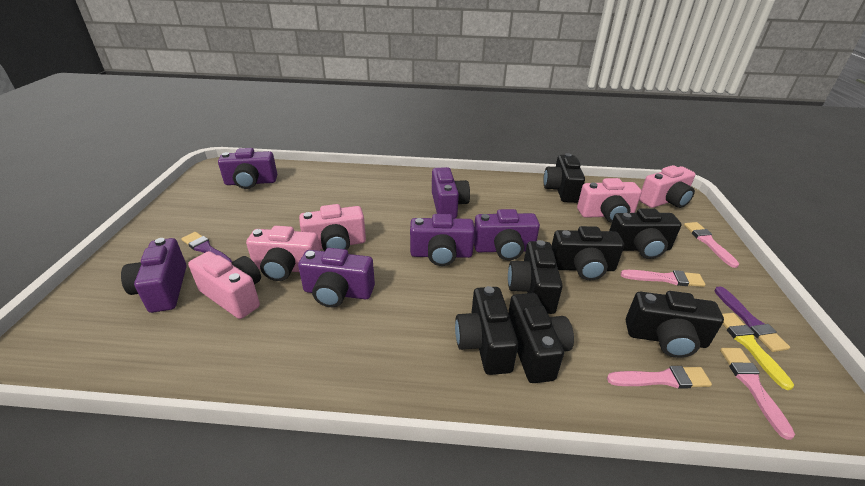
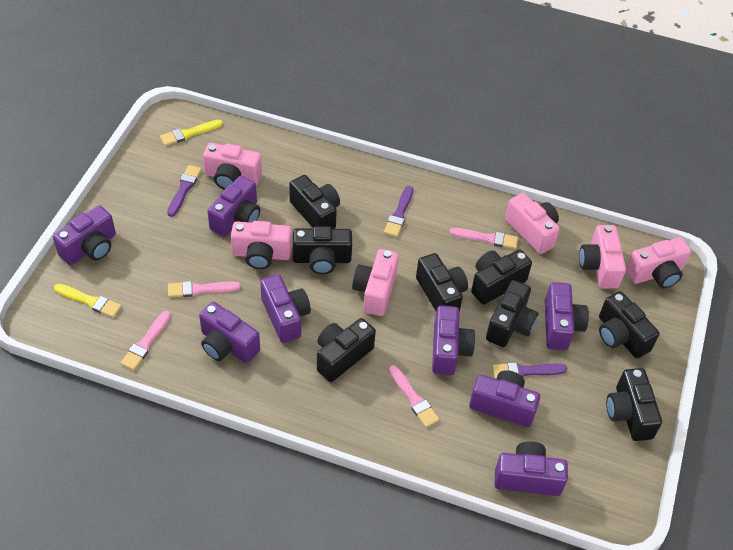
black camera: [455,286,518,375] [508,240,563,314] [508,293,574,383] [544,153,585,203] [552,226,624,280] [609,209,681,259] [626,291,724,358] = 7 -> [289,175,340,229] [293,226,352,274] [317,318,376,382] [416,253,468,312] [471,249,532,305] [486,280,538,347] [599,291,659,358] [606,368,662,441] = 8
pink camera: [188,251,261,319] [246,226,320,281] [299,204,366,251] [577,178,642,223] [639,165,695,208] = 5 -> [203,143,262,190] [231,221,292,269] [352,249,399,316] [505,193,560,254] [579,225,626,289] [626,237,691,288] = 6
purple brush: [181,232,232,262] [715,286,790,352] = 2 -> [167,165,202,217] [384,186,413,237] [492,362,567,379] = 3
purple camera: [121,238,187,313] [218,148,277,189] [298,248,375,307] [410,214,475,266] [432,167,470,219] [474,209,540,260] = 6 -> [53,205,116,265] [199,302,260,363] [207,176,260,237] [260,274,311,343] [432,305,475,375] [469,370,540,427] [495,441,568,496] [545,282,589,350] = 8
yellow brush: [722,313,794,390] = 1 -> [54,284,122,318] [160,120,223,146] = 2

